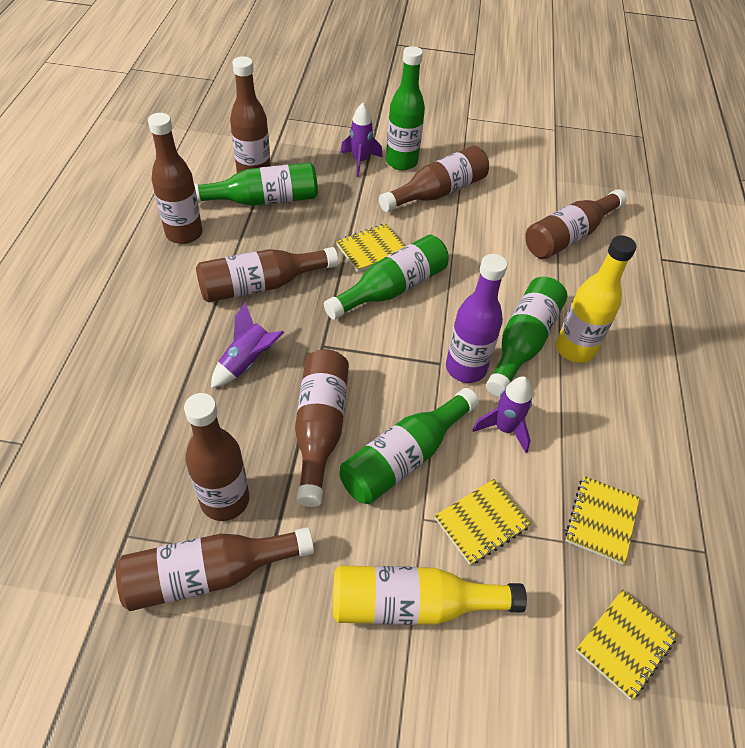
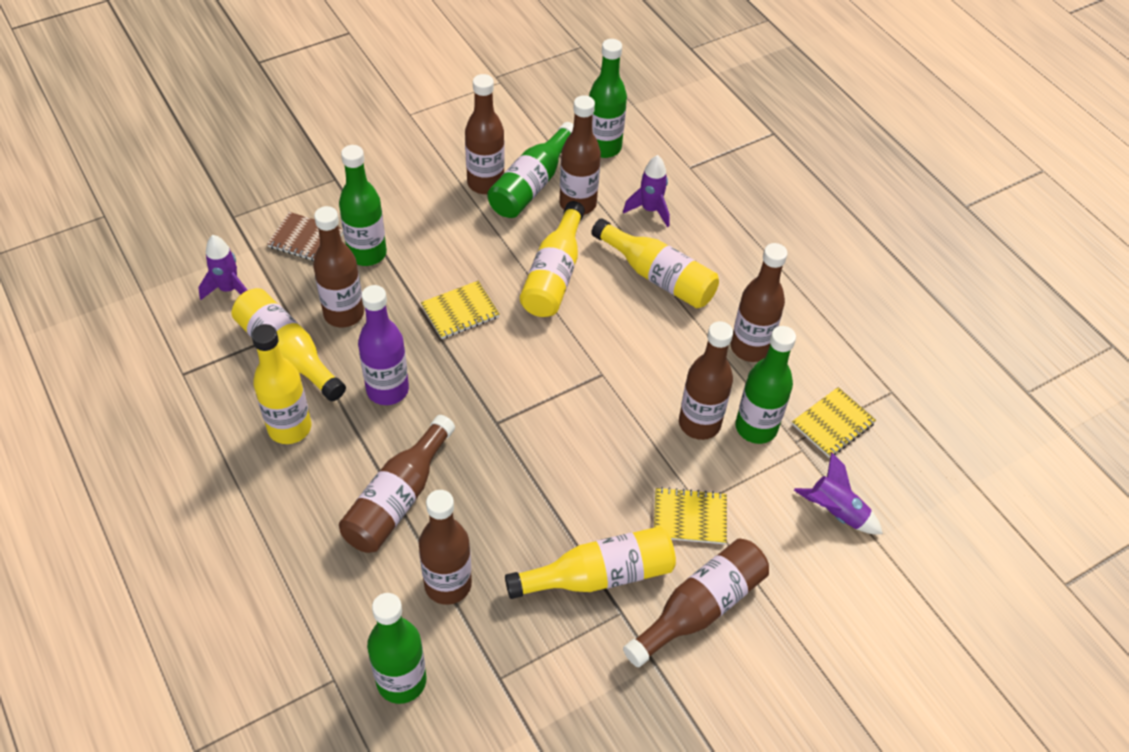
brown notebook: none = 0 -> [267,212,343,261] = 1
yellow bottle: [333,565,527,625] [556,235,636,363] = 2 -> [232,288,346,401] [251,324,311,444] [505,526,676,599] [520,201,585,317] [591,218,719,308] = 5
yellow notebook: [336,224,405,272] [435,479,531,565] [565,476,640,565] [576,589,678,700] = 4 -> [421,281,500,339] [654,487,727,544] [792,387,876,458] = 3

